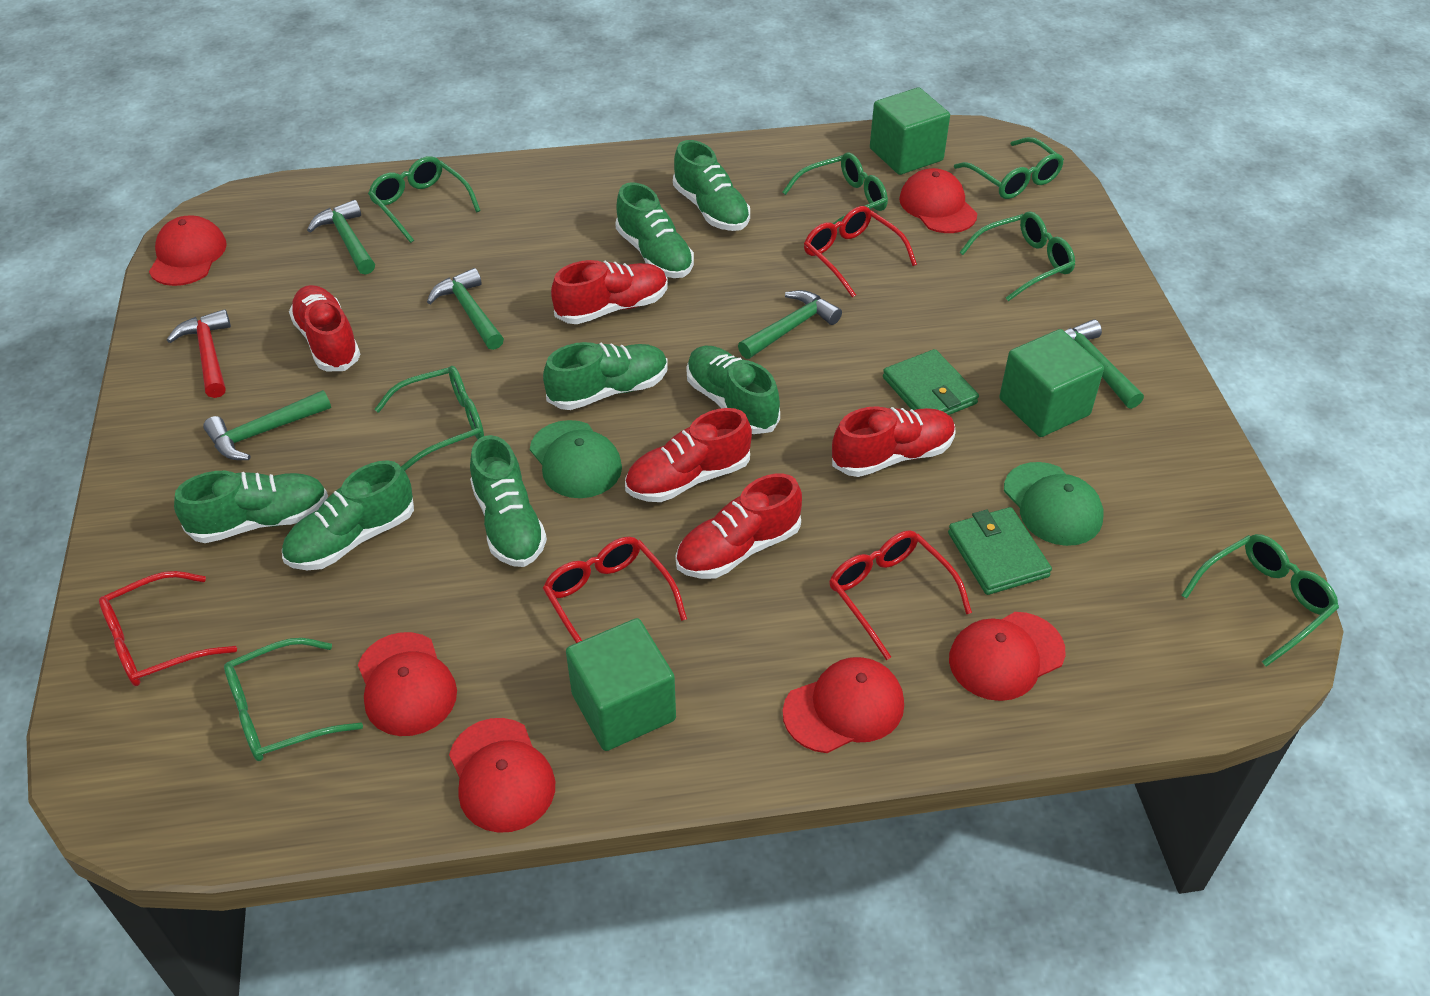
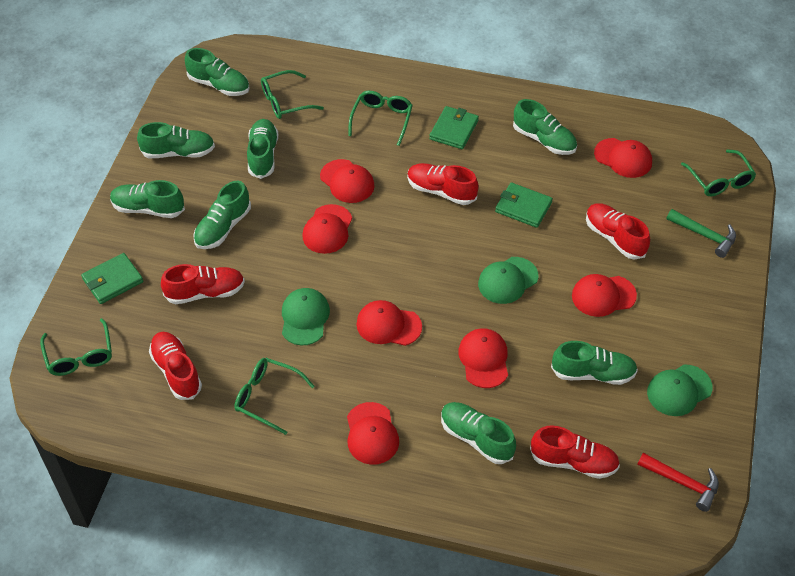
green cap: [530,420,622,498] [1004,462,1103,546] = 2 -> [282,288,330,345] [478,257,538,304] [647,364,713,416] = 3
green cube: [566,618,676,751] [870,88,950,175] [999,329,1104,437] = 3 -> none = 0
green glasses: [224,638,363,761] [368,156,481,243] [374,366,484,471] [782,152,888,224] [954,137,1064,199] [960,212,1075,301] [1181,534,1339,667] = 7 -> [40,318,112,376] [234,358,314,435] [261,70,324,119] [348,91,413,146] [681,149,756,196] = 5
green hammer: [203,390,331,460] [307,200,375,275] [427,268,504,350] [738,290,842,359] [1065,319,1144,409] = 5 -> [666,209,736,258] = 1
green shoe: [174,471,328,543] [282,460,414,570] [470,435,547,567] [543,342,668,410] [615,182,694,278] [673,140,750,231] [686,346,780,434] = 7 -> [110,180,185,218] [137,122,215,158] [185,48,249,96] [193,181,251,249] [247,119,278,179] [441,402,516,464] [513,99,577,155] [551,341,638,385] = 8
green wallet: [883,349,979,415] [948,507,1052,595] = 2 -> [81,253,143,304] [429,106,479,149] [495,182,553,228] = 3
red cap: [149,215,227,286] [358,632,457,736] [449,718,555,833] [783,657,904,753] [899,168,977,233] [949,612,1065,701] = 6 -> [302,204,352,254] [320,159,374,203] [347,402,399,465] [356,300,422,346] [458,328,508,388] [572,274,637,317] [594,138,652,178] = 7
red glasses: [99,571,237,686] [543,537,687,643] [804,206,917,298] [829,530,972,660] = 4 -> none = 0

